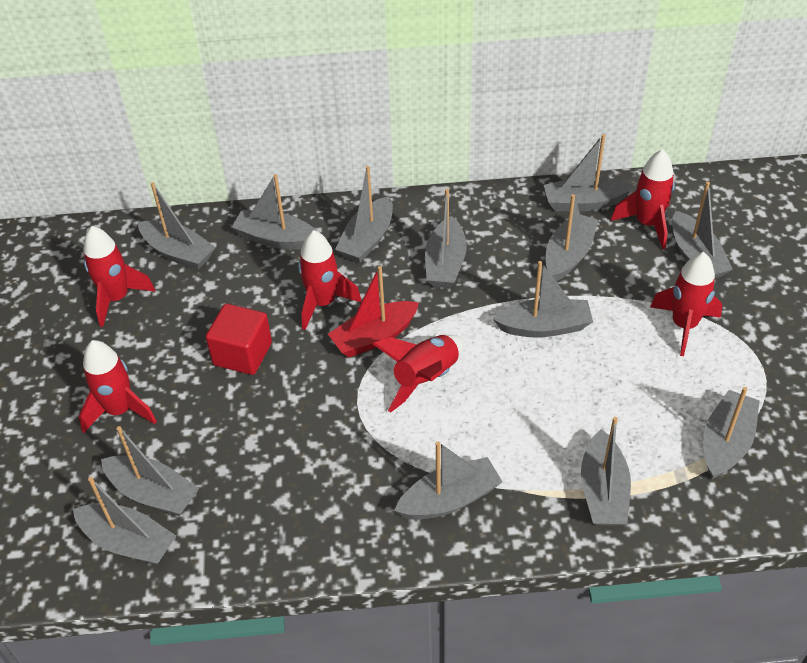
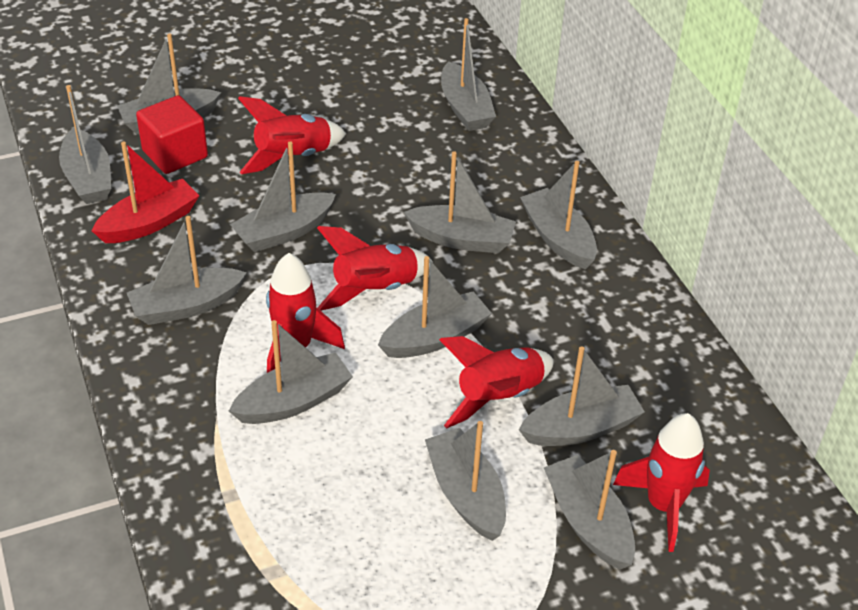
grey boat: [73,477,176,565] [101,426,199,516] [138,182,216,270] [232,174,317,250] [335,166,393,263] [394,441,502,520] [425,189,467,288] [493,261,593,337] [544,134,633,211] [546,194,598,281] [581,417,631,526] [672,181,733,279] [703,387,760,479] = 13 -> [59,85,111,204] [117,33,221,134] [127,216,247,325] [229,320,353,424] [230,141,336,252] [378,256,492,358] [404,151,516,253] [425,421,506,541] [441,18,496,131] [519,346,645,446] [520,161,597,270] [544,450,635,570] = 12
red rocket: [79,340,157,433] [84,226,156,327] [298,230,362,330] [373,335,464,413] [611,149,675,249] [650,252,722,356] = 6 -> [238,96,346,174] [266,253,345,373] [317,226,433,311] [439,336,554,428] [613,413,710,552] = 5

